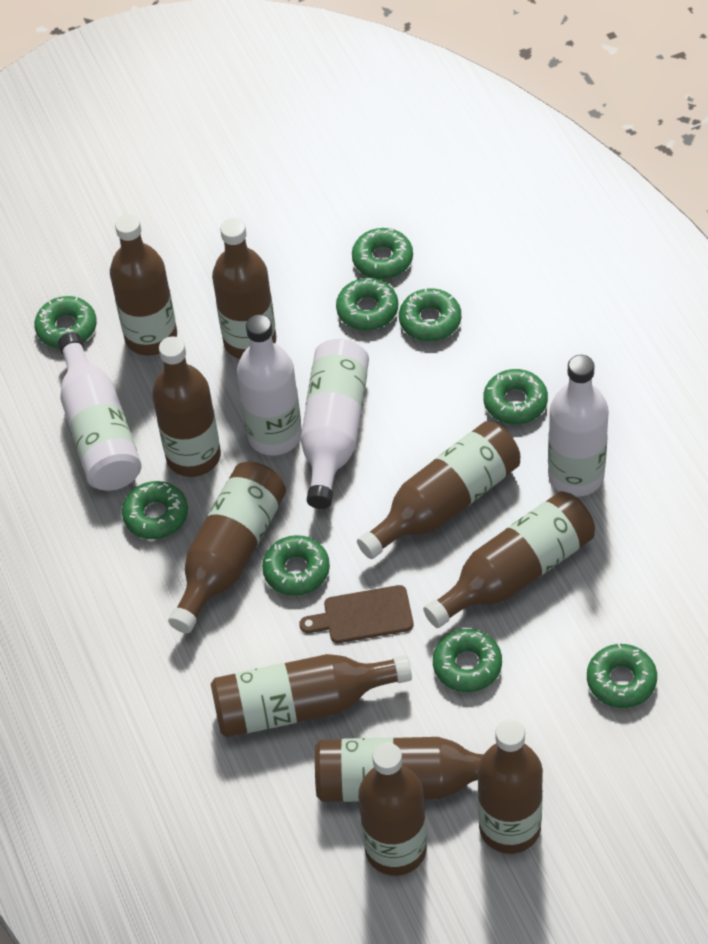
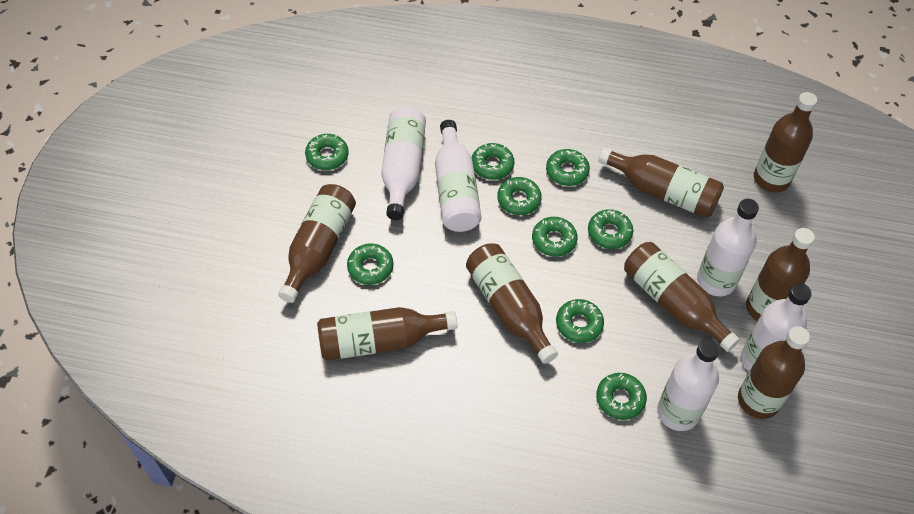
brown bottle: [110,214,177,356] [152,336,221,477] [168,462,286,633] [211,654,412,737] [212,218,276,359] [315,737,484,802] [357,421,520,559] [358,743,427,876] [423,491,595,628] [478,720,543,854] = 10 -> [278,184,356,303] [317,307,457,361] [466,243,558,364] [598,147,724,218] [624,242,740,352] [738,326,810,419] [746,228,815,321] [754,92,817,193] = 8
brown cutting board: [299,585,413,643] = 1 -> none = 0
white bottle: [58,332,142,491] [237,314,302,456] [301,339,369,509] [548,355,609,497] = 4 -> [381,107,426,220] [435,120,481,232] [657,339,720,431] [697,199,759,296] [741,283,812,371] = 5

